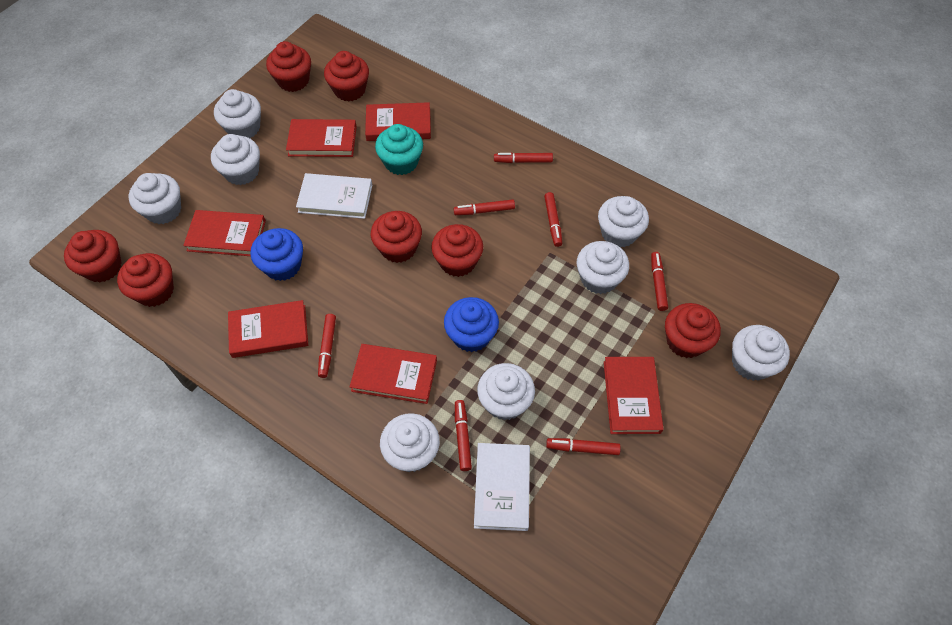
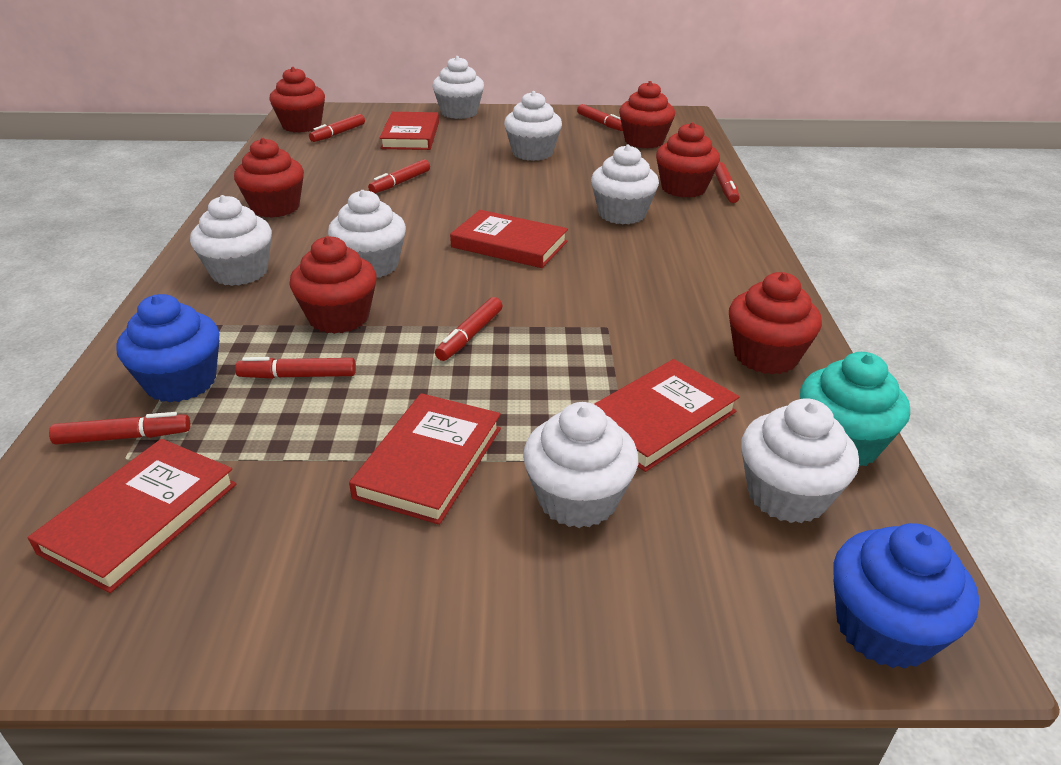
red book: [183,210,266,256] [228,300,308,358] [286,119,357,157] [350,344,437,404] [365,102,431,141] [604,357,664,434] = 6 -> [28,439,236,593] [349,393,501,525] [380,112,439,150] [450,210,568,268] [594,359,739,472] = 5
red cupcake: [64,230,121,283] [117,253,174,307] [266,41,311,92] [324,51,369,102] [371,211,422,263] [431,224,483,277] [665,303,721,358] = 7 -> [234,138,304,218] [269,67,325,133] [289,236,377,334] [619,81,675,148] [656,122,720,198] [729,272,822,375] = 6
white book: [296,173,372,219] [474,443,530,531] = 2 -> none = 0
white cupcake: [129,173,181,224] [211,134,260,185] [214,89,261,138] [380,413,440,472] [477,363,535,420] [577,241,629,294] [598,196,649,248] [732,325,790,381] = 8 -> [190,195,272,286] [328,190,406,278] [432,56,484,119] [504,91,562,161] [523,402,638,528] [591,144,659,224] [741,398,859,523] = 7

